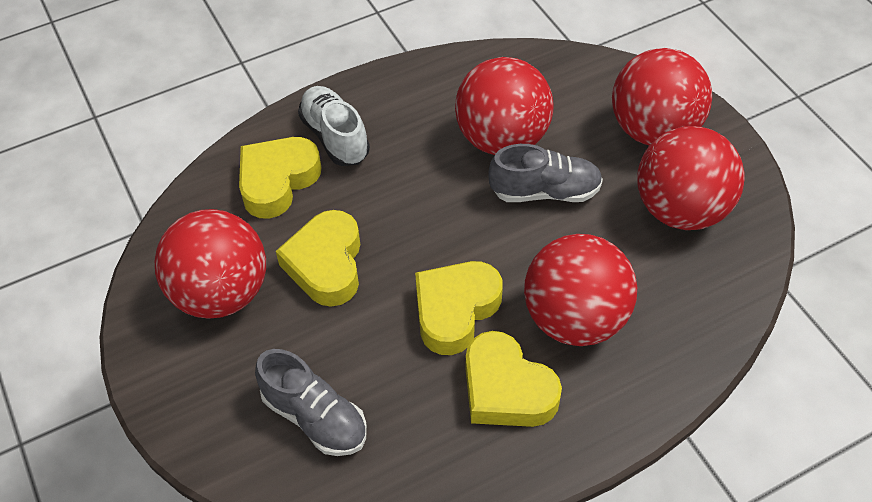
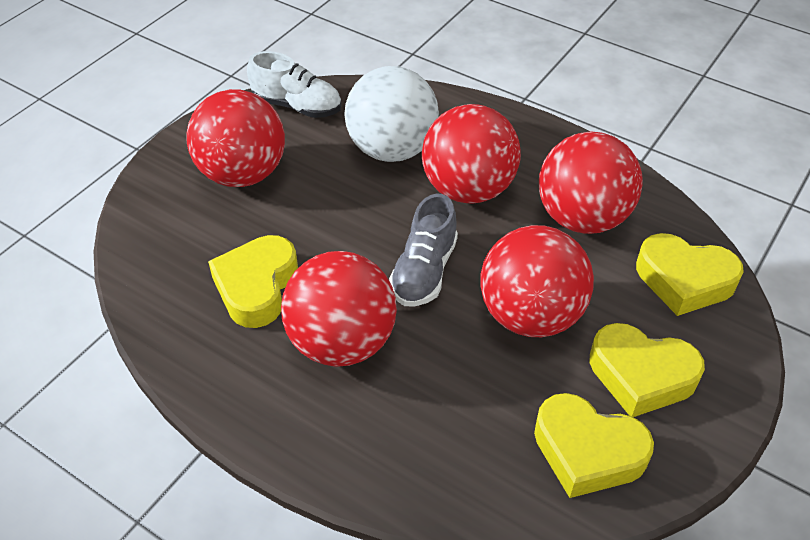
grey shoe: [255,349,367,456] [488,144,603,202] = 2 -> [389,194,458,306] = 1
white ball: none = 0 -> [344,66,439,162] = 1

